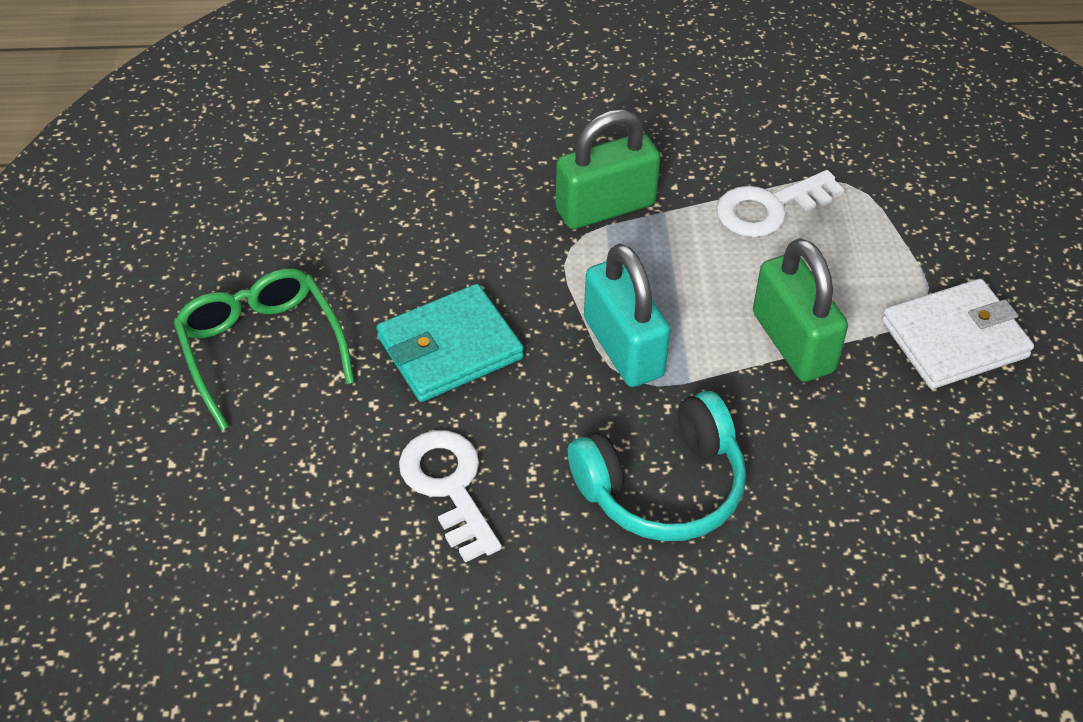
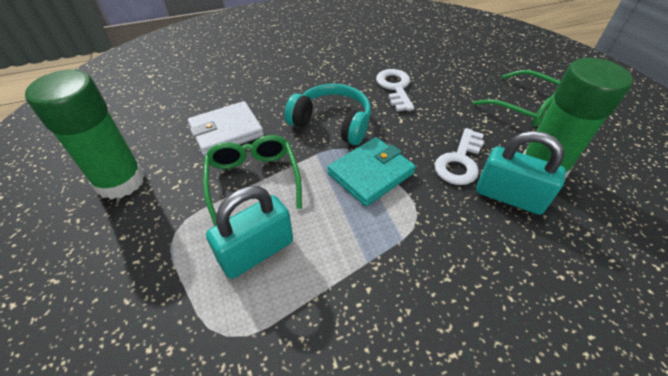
green glasses: [174,268,355,431] = 1 -> [203,135,302,226] [473,70,560,127] = 2
green glue stick: none = 0 -> [25,70,145,199] [523,58,633,179] = 2
green padlock: [556,109,660,229] [753,238,848,382] = 2 -> none = 0
turquoise padlock: [584,244,671,387] = 1 -> [206,186,293,279] [476,131,566,215] = 2

